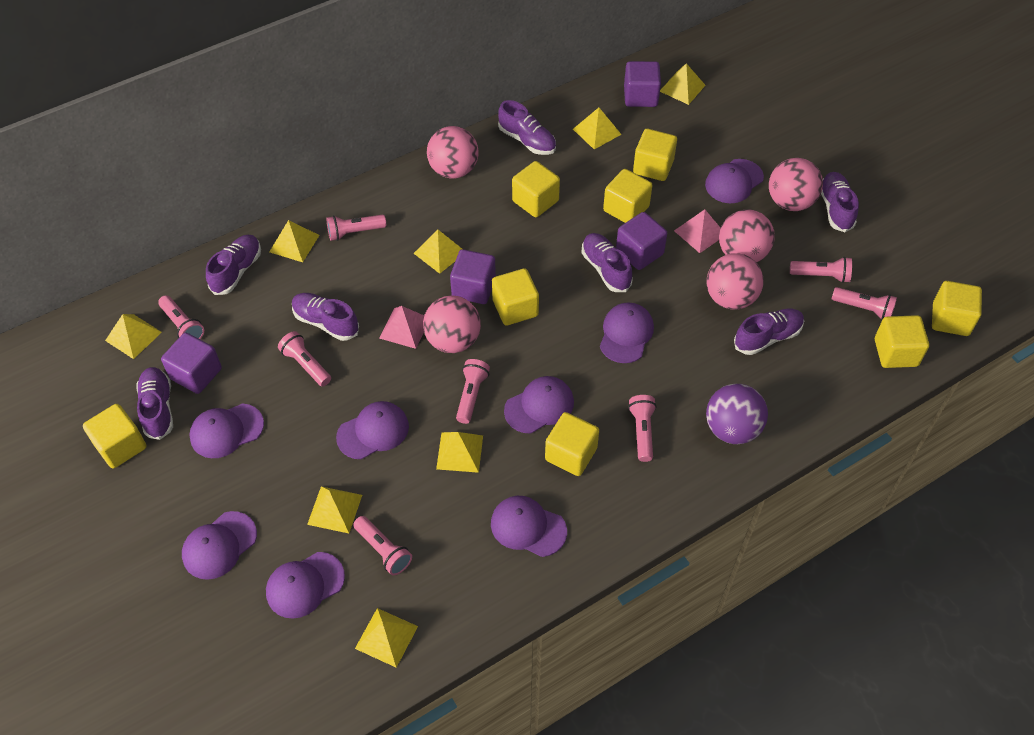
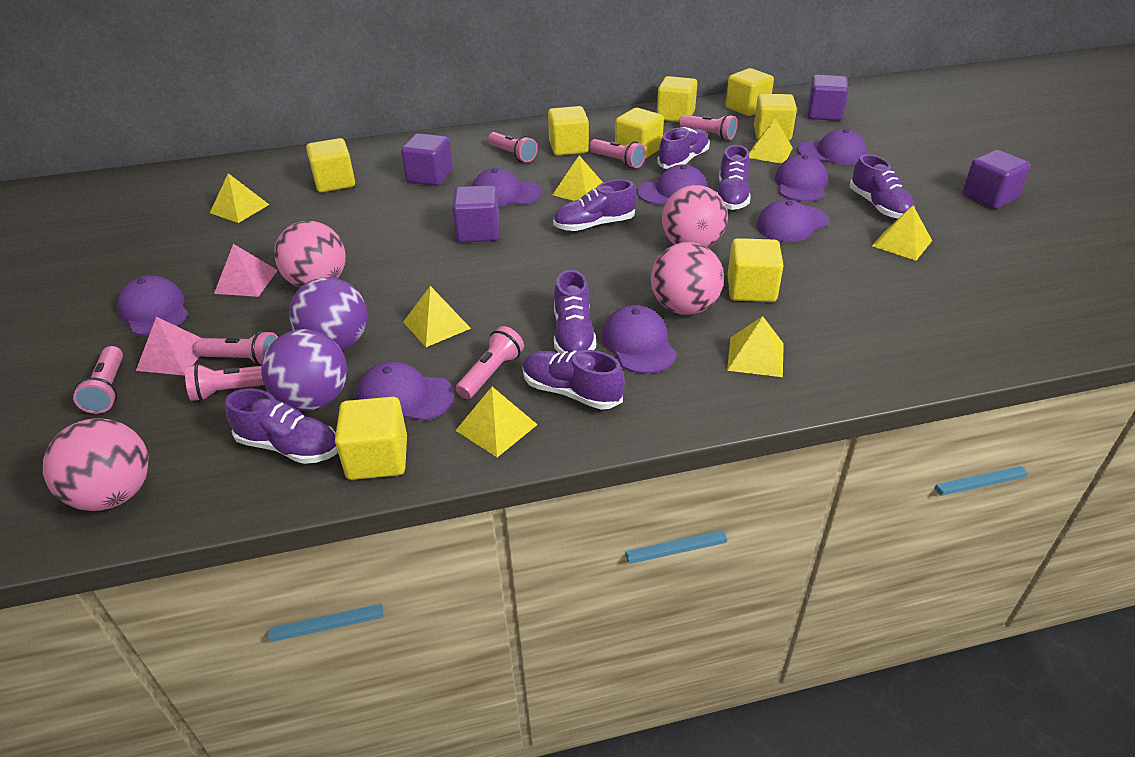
pink ball: [423,295,481,353] [427,126,479,179] [706,253,764,310] [719,209,775,263] [769,158,823,211] = 5 -> [43,418,149,511] [274,221,346,288] [651,242,724,315] [662,185,728,248] = 4
pink flashlight: [158,295,204,339] [278,331,331,387] [327,214,386,241] [353,516,412,575] [456,359,490,424] [628,395,657,462] [790,257,852,283] [832,287,897,320] = 8 -> [73,346,123,414] [185,364,264,401] [194,331,278,366] [456,326,524,399] [488,132,538,162] [589,139,646,168] [679,114,737,140] = 7
purple ball: [706,384,768,444] = 1 -> [261,329,347,411] [289,277,367,350] = 2
yellow pyramid: [105,314,162,359] [269,220,319,262] [307,486,362,533] [355,608,418,668] [414,230,462,274] [436,432,483,473] [573,108,622,149] [660,63,706,105] = 8 -> [210,173,269,223] [403,286,471,347] [455,387,538,457] [552,156,603,201] [727,316,784,377] [749,119,793,164] [872,206,932,261] = 7

